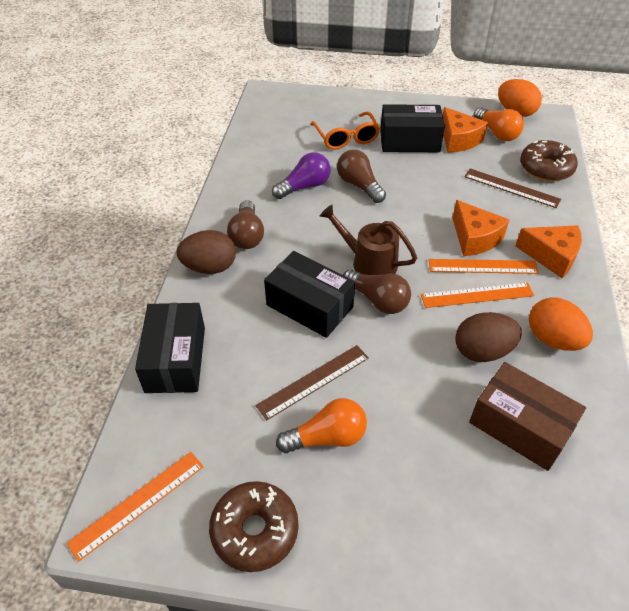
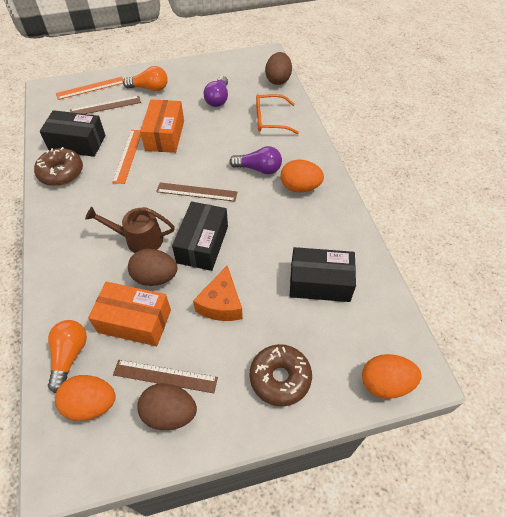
brown box: [469,362,586,471] = 1 -> none = 0
brown egg: [176,230,236,274] [455,312,522,362] = 2 -> [128,249,177,286] [137,383,197,430] [265,52,292,85] = 3
brown light bulb: [227,200,264,249] [337,149,386,203] [343,270,411,314] = 3 -> none = 0
brown ruler: [255,345,369,420] [464,168,561,208] = 2 -> [70,96,141,114] [113,360,218,393] [156,182,237,202] = 3
orange box: none = 0 -> [88,282,171,346] [140,99,184,153] = 2
orange cheese: [443,107,488,153] [452,200,509,256] [515,225,582,278] = 3 -> [193,266,243,321] = 1
orange egg: [498,79,542,117] [529,297,593,351] = 2 -> [55,375,116,421] [281,160,324,192] [362,354,422,399] = 3
orange ruler: [66,452,204,562] [421,282,534,308] [429,259,539,274] = 3 -> [56,77,123,100] [112,130,141,184] = 2
purple light bulb: [272,152,331,199] = 1 -> [203,76,228,107] [229,146,282,174] = 2

